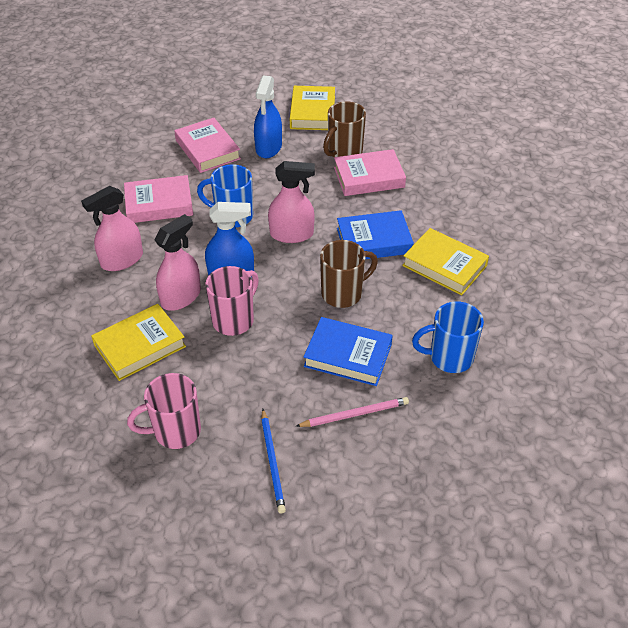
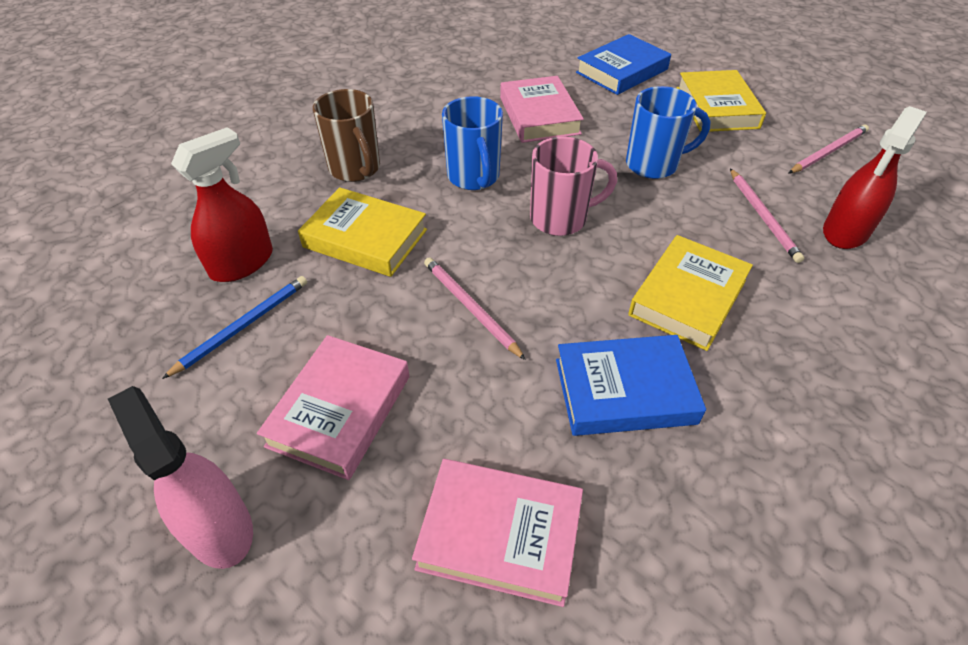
blue spray bottle: [205,202,254,276] [254,75,282,158] = 2 -> none = 0
brown mug: [320,240,378,308] [323,101,366,157] = 2 -> [313,89,380,182] = 1
pink mug: [127,373,201,449] [205,266,259,336] = 2 -> [530,136,617,236] = 1
pink pencil: [296,397,409,427] = 1 -> [424,257,526,360] [730,169,804,263] [788,124,869,174] = 3
pink spray bottle: [81,186,143,271] [155,214,201,311] [268,161,315,243] = 3 -> [108,386,253,569] = 1
red spray bottle: none = 0 -> [171,127,273,282] [823,106,927,249] = 2

